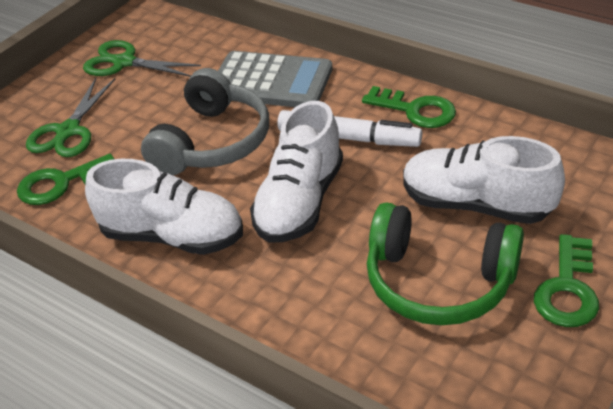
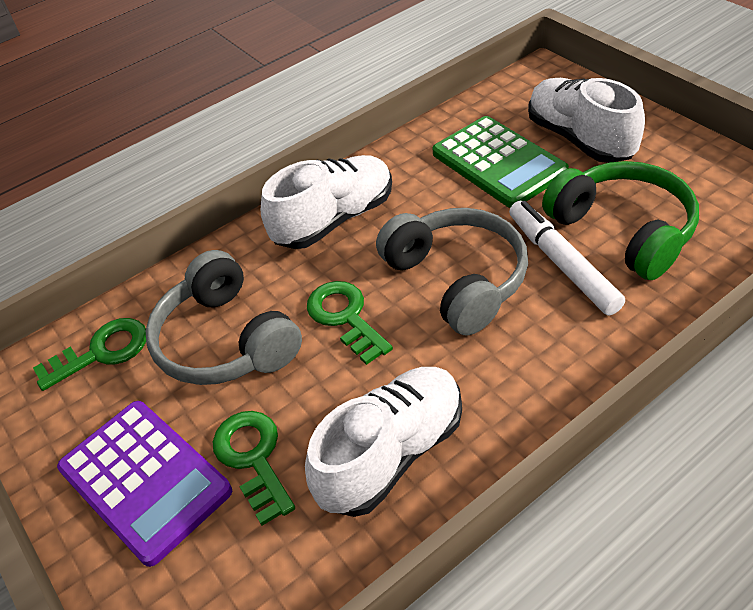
green calculator: none = 0 -> [432,116,569,208] = 1
green scissors: [26,78,115,157] [83,40,201,77] = 2 -> none = 0
grey calculator: [218,51,332,107] = 1 -> none = 0
grey headphones: [141,68,269,175] = 1 -> [146,250,302,385] [376,208,528,335] = 2
purple calculator: none = 0 -> [57,401,232,567] = 1

